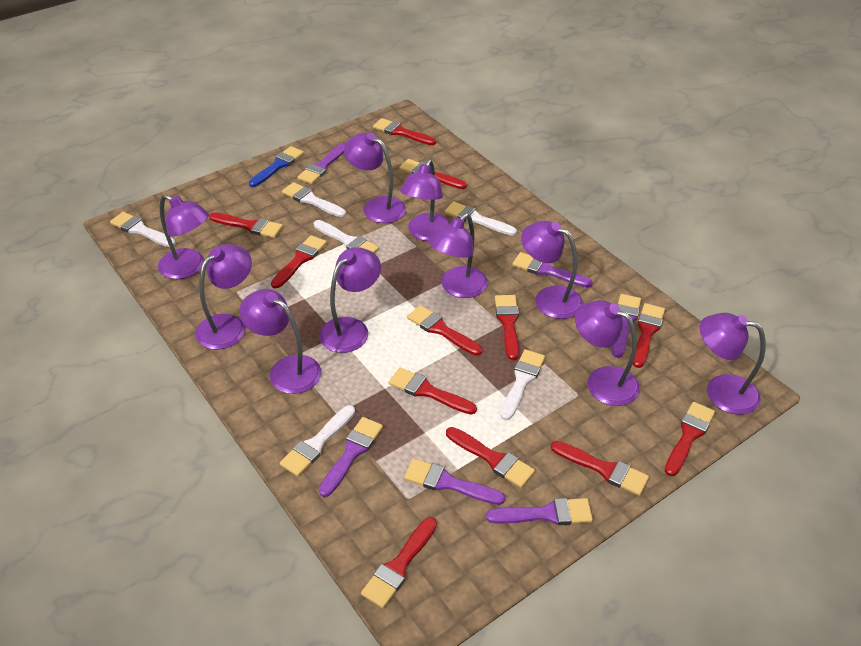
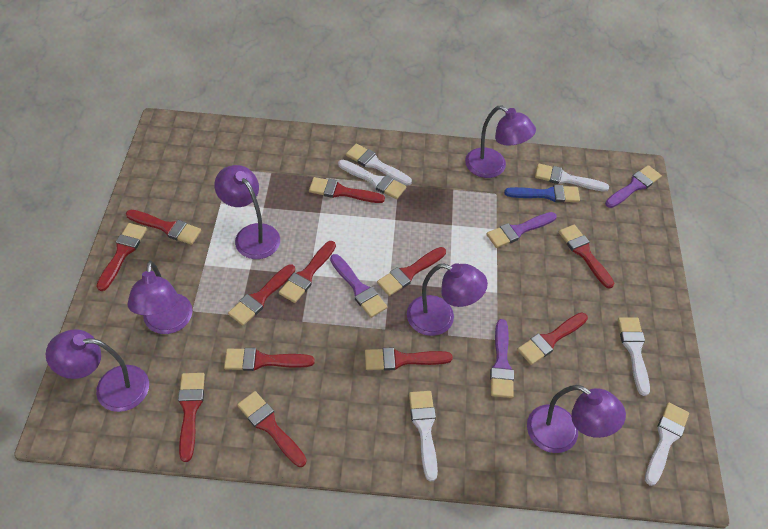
purple brush: [297,144,345,184] [319,417,383,497] [404,459,505,505] [486,498,593,525] [512,252,593,288] [612,294,641,358] = 6 -> [330,254,387,318] [486,212,557,248] [490,319,514,398] [605,165,662,208] = 4
purple lamp: [158,194,209,279] [195,244,252,350] [239,289,321,394] [319,247,381,353] [344,133,406,223] [400,159,451,241] [429,213,488,298] [521,221,583,319] [575,300,640,406] [700,313,766,415] = 10 -> [45,329,149,412] [128,261,193,334] [214,165,280,259] [407,263,488,336] [465,105,536,178] [527,385,626,453] = 6

